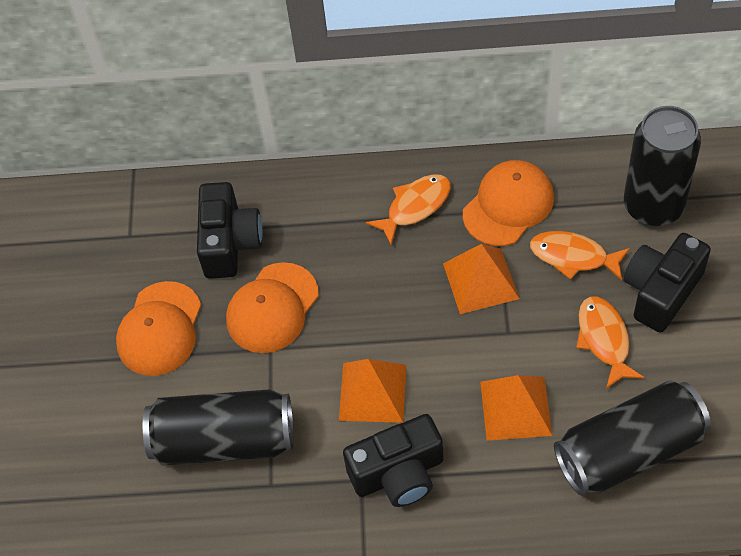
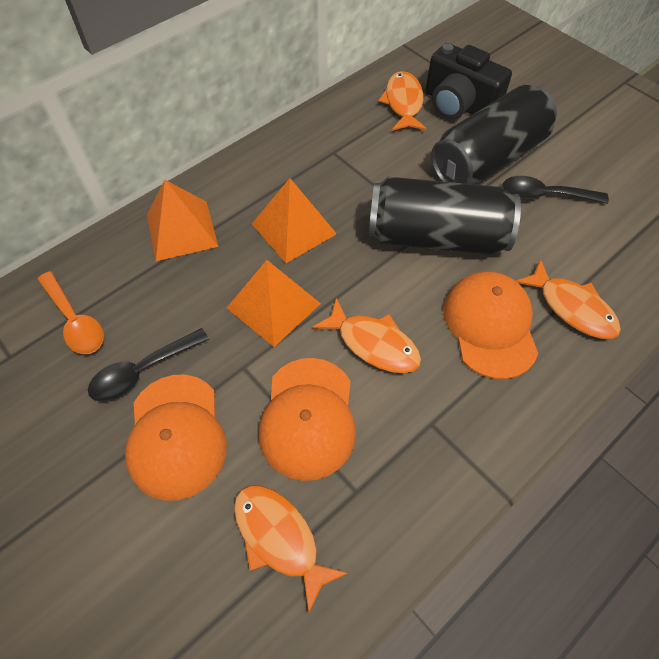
black camera: [197,182,263,279] [343,414,443,507] [623,233,711,333] = 3 -> [426,43,512,119] = 1
black can: [143,389,294,466] [554,380,711,495] [624,106,701,227] = 3 -> [369,177,521,255] [431,85,557,185] = 2
black spoon: none = 0 -> [88,328,209,401] [503,176,609,204] = 2
orange fish: [366,174,451,245] [530,231,630,281] [576,296,644,389] = 3 -> [234,485,349,613] [312,298,421,373] [378,71,426,131] [516,259,621,339] = 4
orange spoon: none = 0 -> [37,272,104,354] = 1

